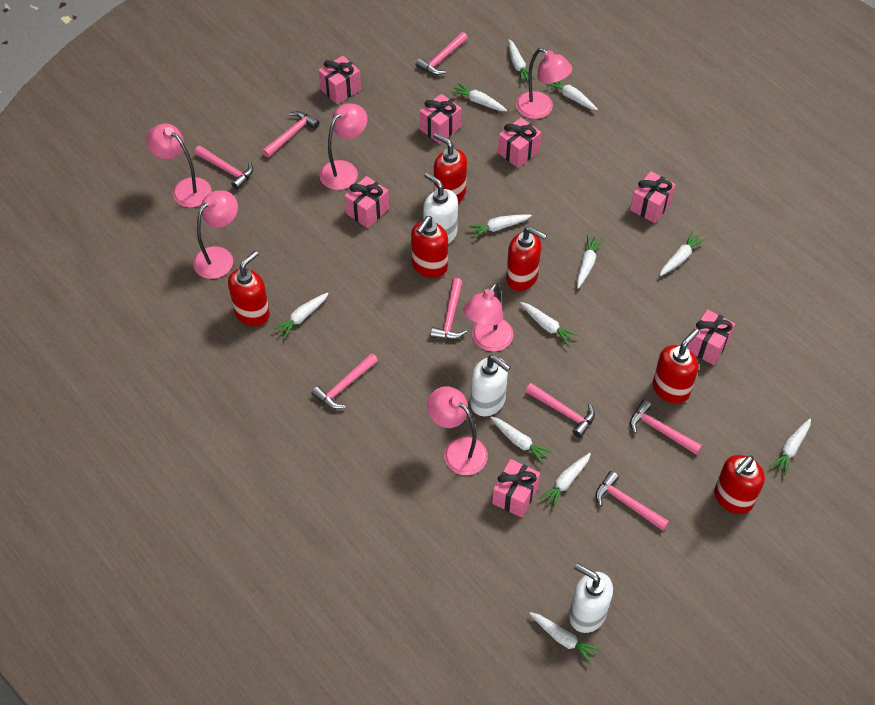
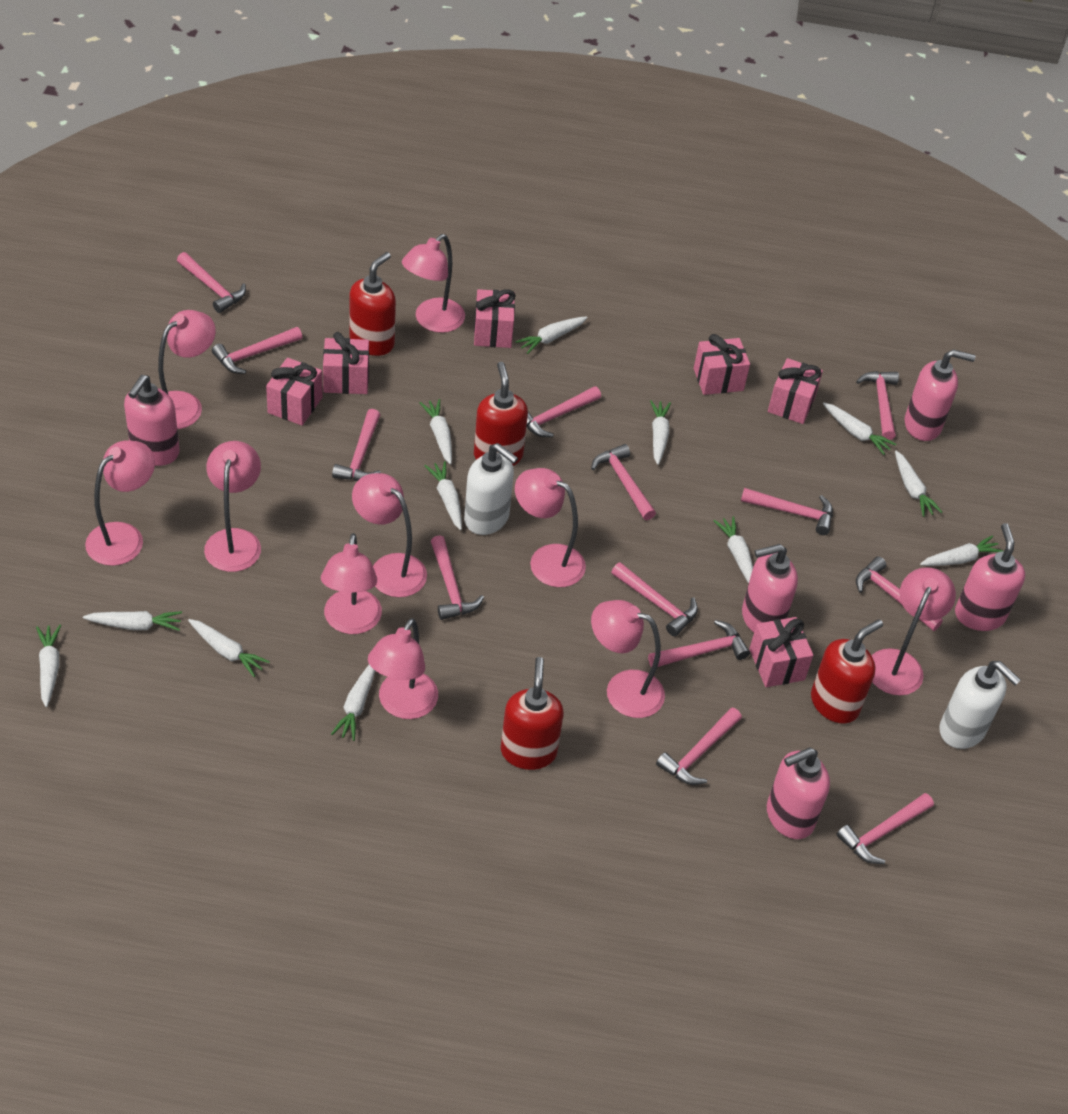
pink gift: [319,56,361,104] [345,176,389,228] [419,94,461,144] [492,459,540,518] [498,118,541,168] [630,171,676,223] [687,309,735,365] = 7 -> [266,358,323,426] [323,332,369,394] [474,289,516,348] [694,334,750,395] [749,617,813,687] [768,358,823,424] = 6
pink hammer: [194,145,253,190] [262,111,320,158] [311,353,378,409] [415,32,468,75] [430,278,467,339] [525,383,595,438] [596,471,669,531] [630,400,702,455] = 8 -> [177,252,246,313] [212,327,302,374] [332,409,381,481] [431,536,484,620] [526,386,601,437] [591,444,656,520] [611,562,698,636] [648,620,750,667] [656,707,742,785] [741,488,833,535] [836,793,934,864] [856,371,899,440] [856,556,943,631] = 13
pink lamp: [146,124,212,207] [193,190,238,279] [320,104,367,190] [427,386,488,475] [463,283,513,352] [516,48,572,119] = 6 -> [85,441,155,566] [158,310,216,429] [204,441,261,572] [321,533,382,634] [352,473,427,597] [368,618,438,719] [402,234,465,333] [515,468,586,587] [591,600,665,718] [871,567,956,695] = 10
pink soap dispenser: none = 0 -> [124,375,180,466] [742,544,798,632] [767,748,830,839] [905,349,975,441] [955,523,1025,631] = 5
red soap dispenser: [228,251,270,326] [411,216,448,278] [434,133,467,203] [506,227,547,291] [653,329,699,404] [714,455,765,514] = 6 -> [350,252,396,356] [474,362,528,466] [501,657,564,770] [811,619,883,724] = 4
white soap dispenser: [423,172,458,244] [470,355,511,416] [569,563,613,633] = 3 -> [464,443,518,535] [940,661,1021,749] = 2

